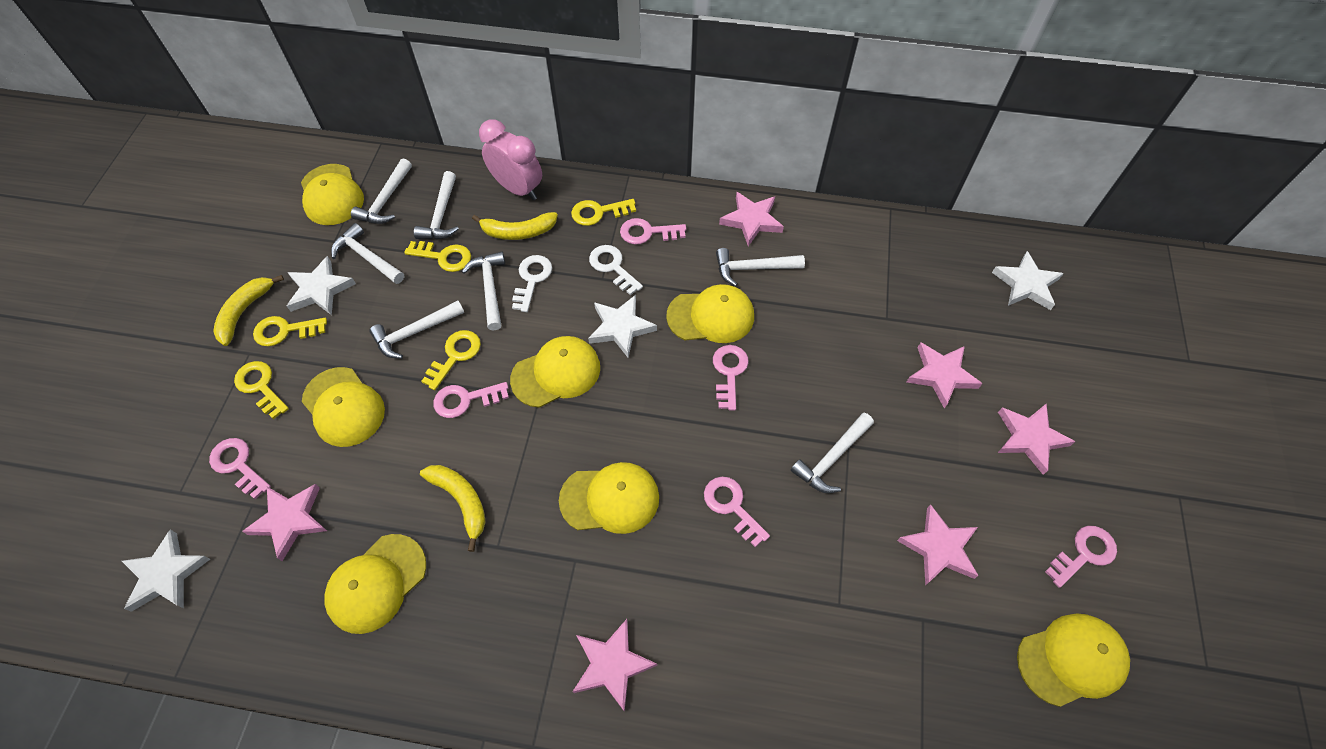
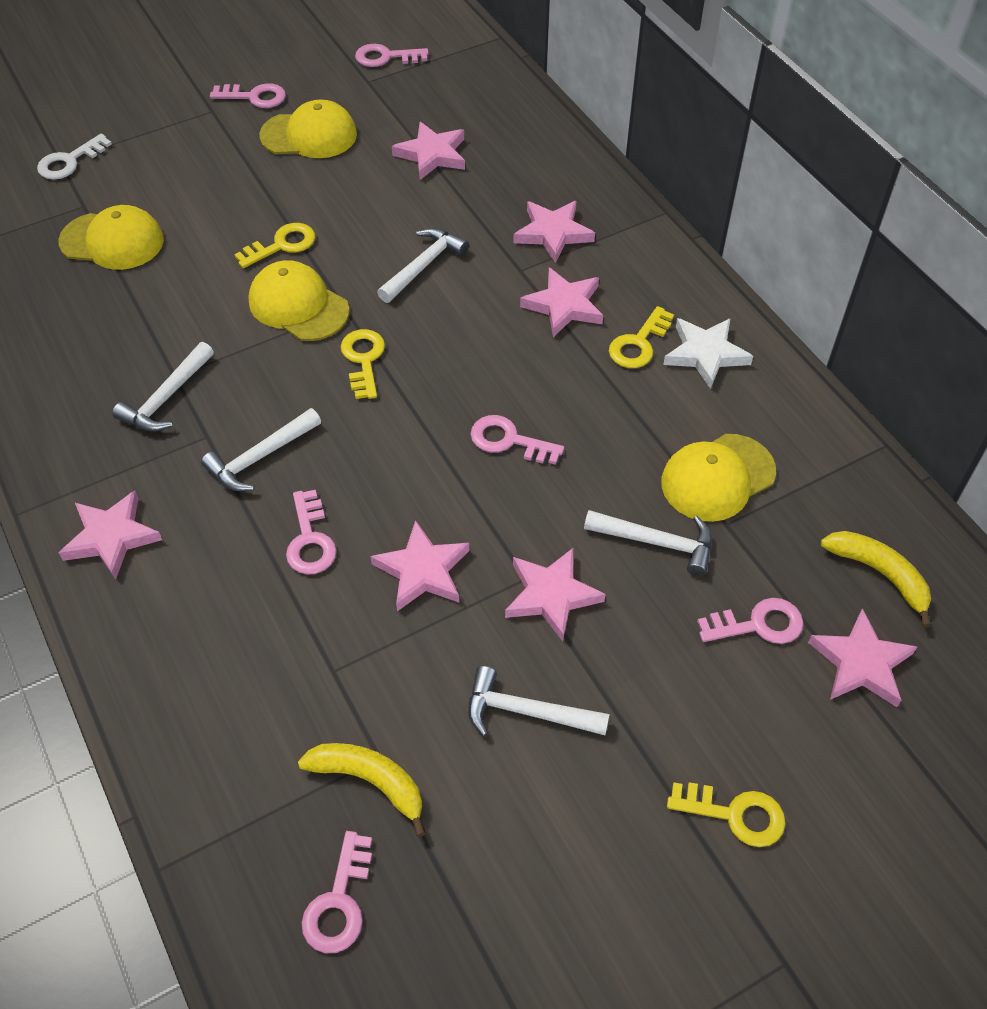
pink clock: [479,119,542,200] = 1 -> none = 0
pink star: [242,484,327,561] [573,619,657,712] [719,192,784,246] [897,505,979,585] [907,342,983,408] [998,404,1076,475] = 6 -> [59,491,162,580] [370,520,469,611] [392,122,465,180] [505,548,605,642] [514,201,595,263] [520,267,603,337] [808,608,917,707] = 7
white hammer: [331,223,404,284] [351,159,412,224] [369,301,464,359] [414,171,459,239] [462,252,505,331] [716,248,805,286] [790,413,874,493] = 7 -> [113,342,214,432] [201,408,321,492] [377,228,469,303] [468,666,610,736] [584,510,712,576] = 5
white key: [512,255,552,312] [589,245,643,295] = 2 -> [37,134,112,180] = 1
white star: [122,530,210,612] [287,256,356,315] [588,295,657,357] [992,251,1064,310] = 4 -> [663,318,753,389] = 1
yellow banana: [213,275,284,346] [420,465,486,552] [472,212,558,240] = 3 -> [298,743,426,837] [821,531,931,628] = 2
yellow cap: [301,164,364,225] [302,367,385,447] [324,534,426,634] [510,336,600,408] [559,462,659,534] [666,284,754,343] [1017,613,1130,707] = 7 -> [58,205,164,270] [249,260,349,341] [259,100,357,158] [661,434,776,522] = 4
yellow key: [234,361,289,419] [253,316,327,346] [404,241,471,272] [421,330,481,390] [571,199,636,226] = 5 -> [234,223,315,268] [340,329,385,399] [609,306,674,368] [667,782,785,847] = 4

